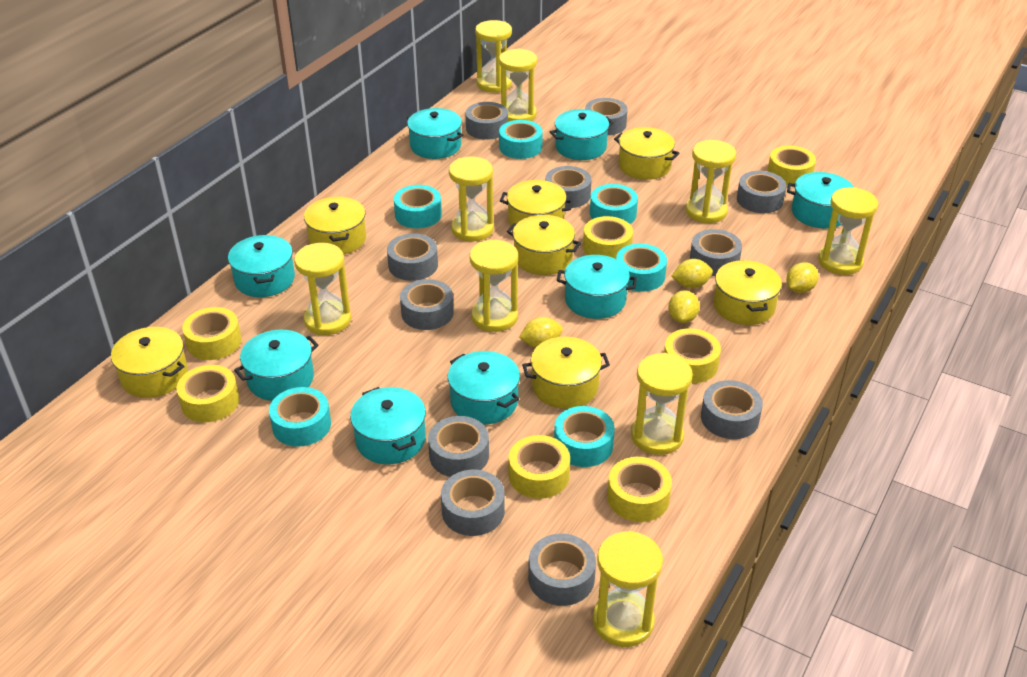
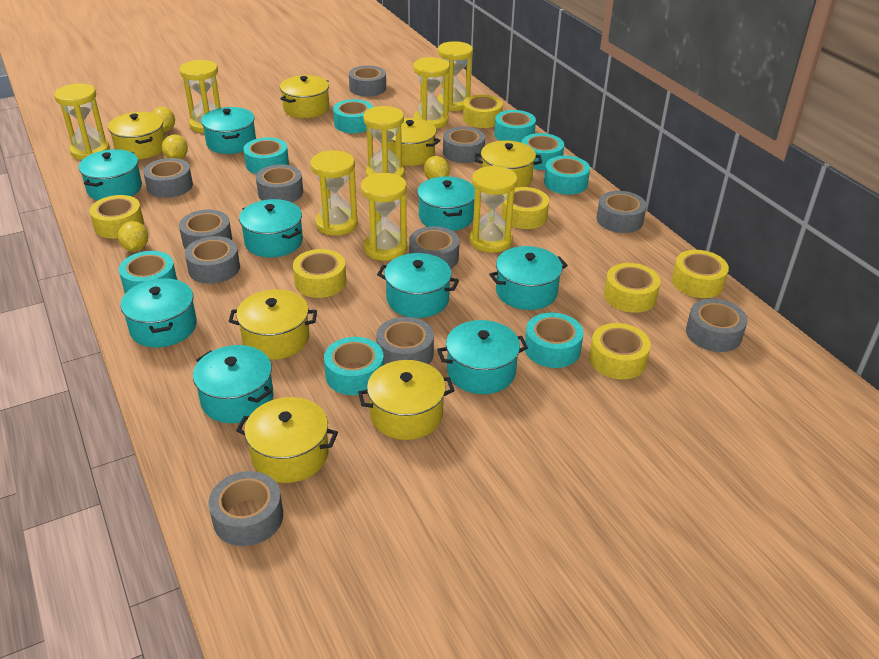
turquoise pot: [228,235,295,297] [234,330,319,401] [350,387,426,464] [407,108,463,159] [448,351,520,424] [550,109,614,160] [557,255,637,319] [787,172,853,228] = 8 -> [79,149,142,200] [121,278,197,347] [193,345,274,423] [201,107,256,154] [239,199,303,258] [377,253,459,318] [417,176,475,231] [437,320,528,394] [489,246,568,310] = 9
turquoise tape: [269,387,331,447] [394,185,442,228] [499,120,543,159] [554,406,615,467] [590,184,638,224] [616,243,667,292] = 6 -> [119,251,177,293] [243,137,289,174] [324,337,384,395] [333,99,373,133] [494,110,536,143] [522,133,564,170] [525,313,584,368] [544,156,590,195] = 8
yellow hourglass: [294,243,351,335] [449,157,494,241] [470,240,518,332] [475,20,512,93] [499,48,537,122] [593,531,663,647] [631,353,693,455] [686,140,736,223] [818,187,878,275] = 9 -> [54,83,110,160] [180,60,221,133] [310,150,358,236] [361,173,407,261] [363,106,405,178] [413,57,450,129] [437,41,473,111] [469,165,518,253] = 8

